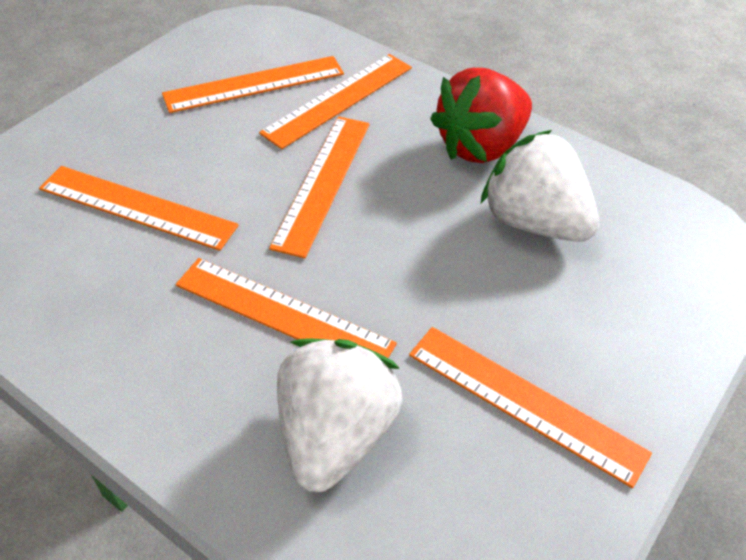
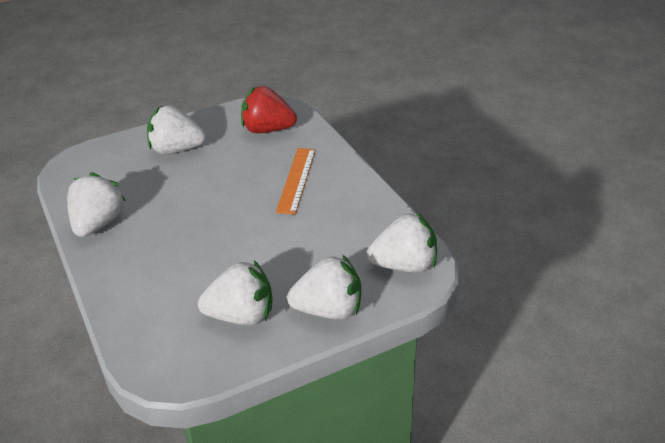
orange ruler: [39,166,239,251] [162,56,344,113] [176,258,397,358] [259,54,412,149] [269,116,370,258] [409,327,652,488] = 6 -> [276,148,316,214] = 1
white strawberry: [277,338,403,492] [481,130,599,242] = 2 -> [67,172,126,237] [147,105,206,154] [198,260,272,325] [287,254,361,319] [367,212,437,272] = 5

